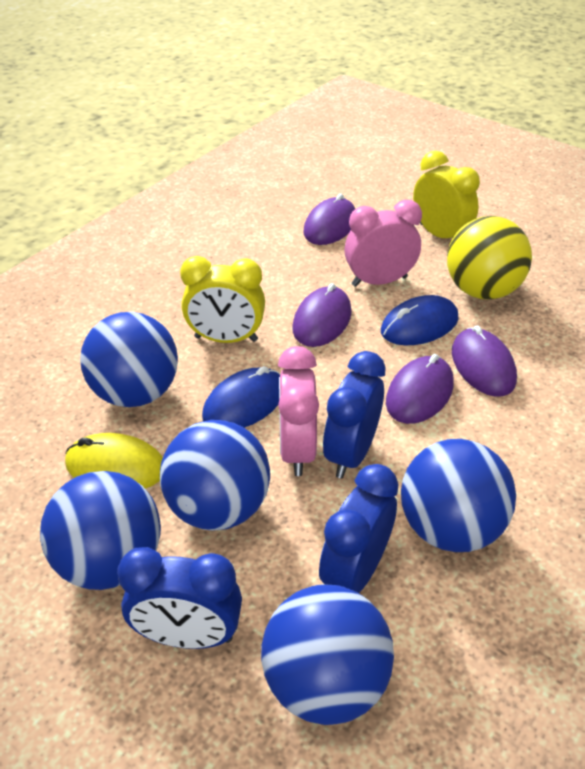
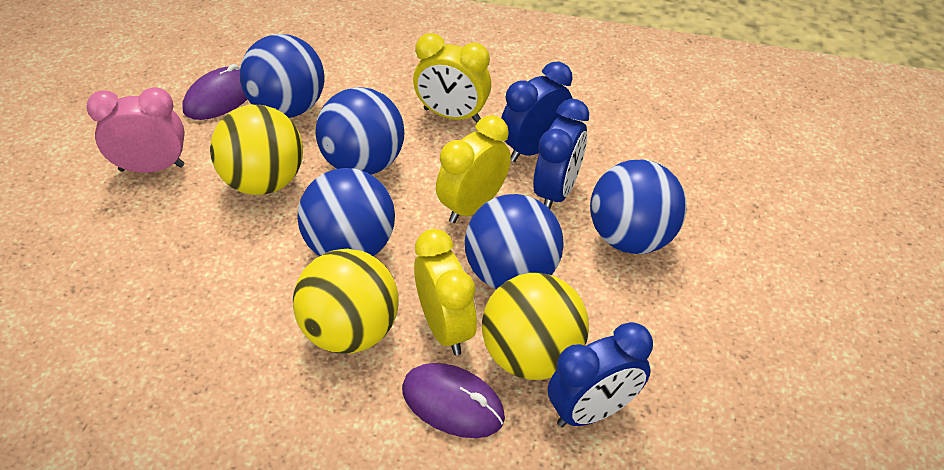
blue mouse: [202,366,280,428] [381,295,458,345] = 2 -> none = 0
pink clock: [278,346,319,476] [344,200,422,287] = 2 -> [87,87,185,173] = 1
purple mouse: [292,283,352,347] [303,194,355,245] [386,354,454,424] [452,326,517,397] = 4 -> [182,64,247,120] [402,363,505,438] = 2
yellow ball: [447,216,532,299] = 1 -> [210,104,303,195] [293,249,399,354] [482,273,589,380] = 3
yellow clock: [180,256,265,343] [413,151,480,238] = 2 -> [413,33,491,123] [414,229,477,355] [436,115,511,223] = 3
yellow mouse: [65,433,163,488] = 1 -> none = 0

